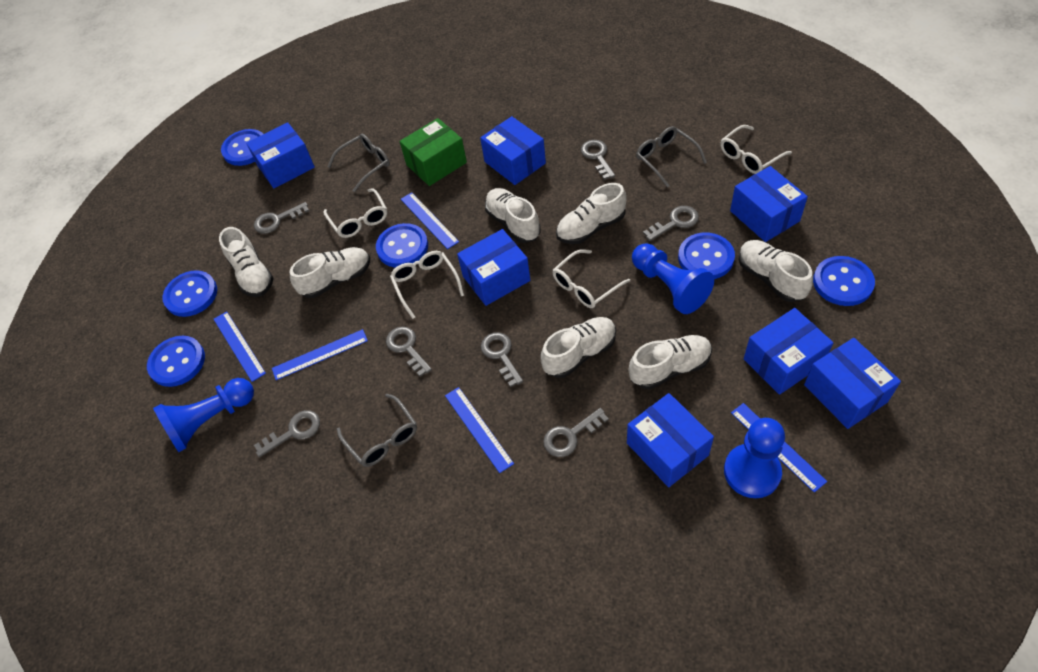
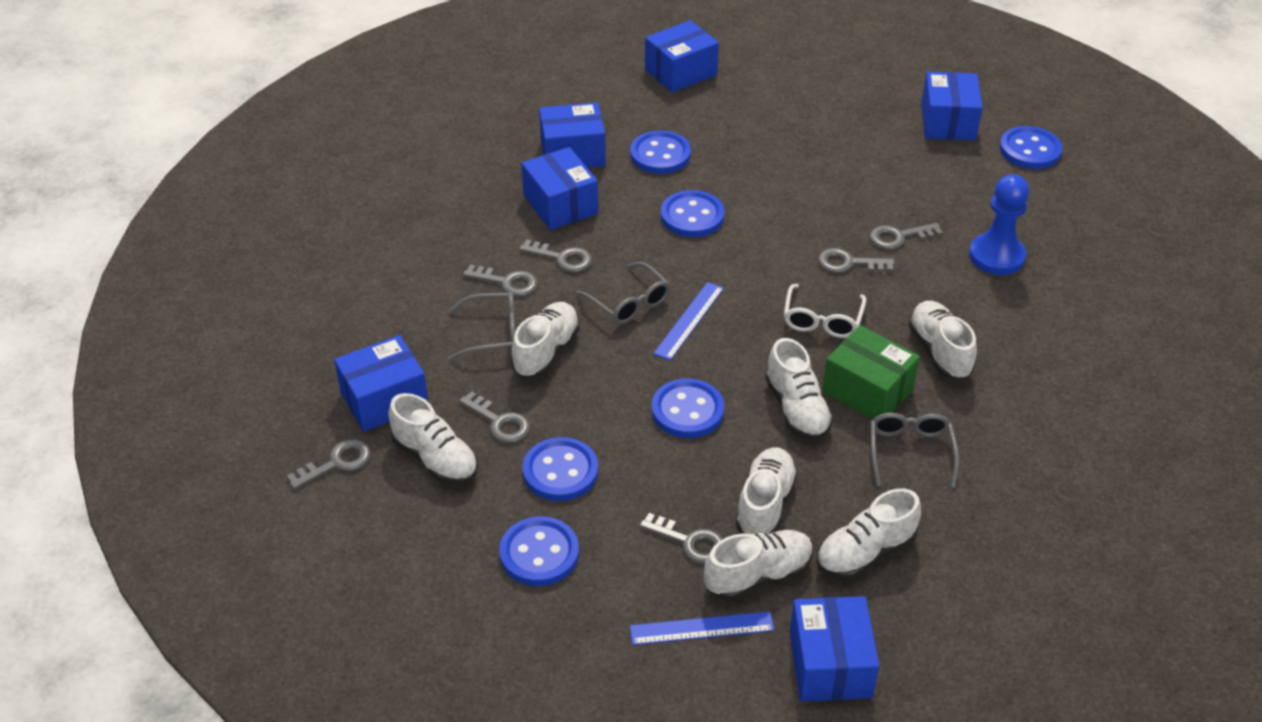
blue box: [246,122,315,188] [457,229,530,306] [480,116,546,185] [627,393,714,487] [730,166,808,242] [744,308,833,395] [804,338,901,429] = 7 -> [334,335,428,432] [521,147,598,230] [539,102,606,168] [645,20,719,93] [790,596,880,702] [921,72,983,141] = 6
blue pawn: [153,378,254,452] [632,243,714,314] [724,418,785,498] = 3 -> [969,174,1029,275] = 1
blue ruler: [214,311,266,382] [272,329,368,380] [401,192,459,249] [445,387,514,473] [731,403,827,493] = 5 -> [630,611,774,645] [653,282,724,360] = 2
white glasses: [323,188,387,238] [390,251,464,319] [553,249,630,308] [720,125,792,174] = 4 -> [784,284,866,338] = 1

